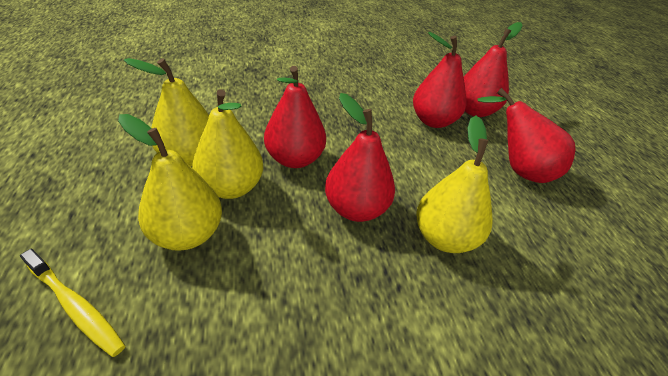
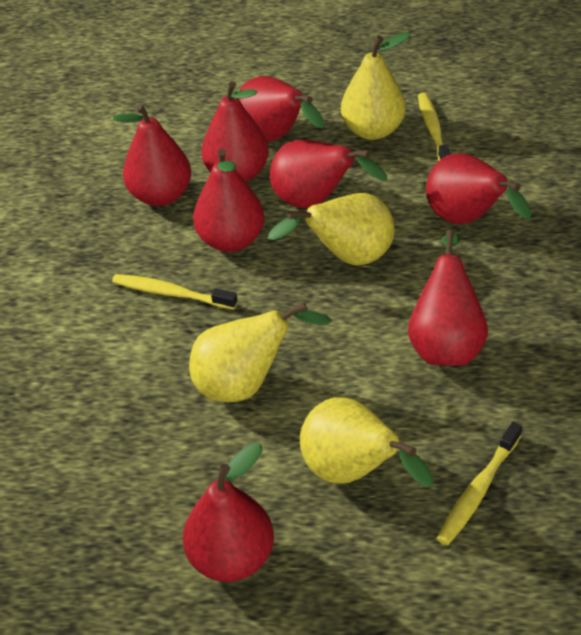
red pear: [264,66,326,168] [325,93,395,222] [413,32,467,128] [464,22,523,117] [477,88,576,183] = 5 -> [113,104,191,206] [183,443,274,582] [193,149,265,252] [202,81,269,182] [239,76,324,142] [270,140,387,208] [408,230,488,366] [426,153,531,224] = 8
yellow toothbrush: [20,249,125,357] = 1 -> [112,274,237,310] [418,93,451,161] [437,422,522,546] = 3

